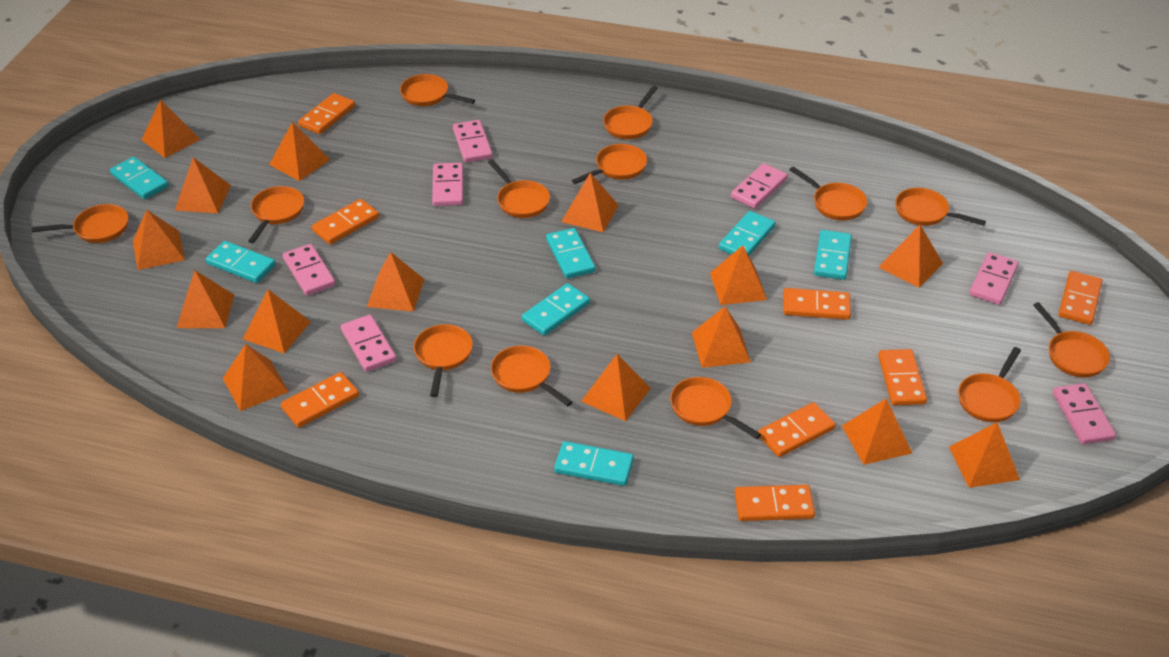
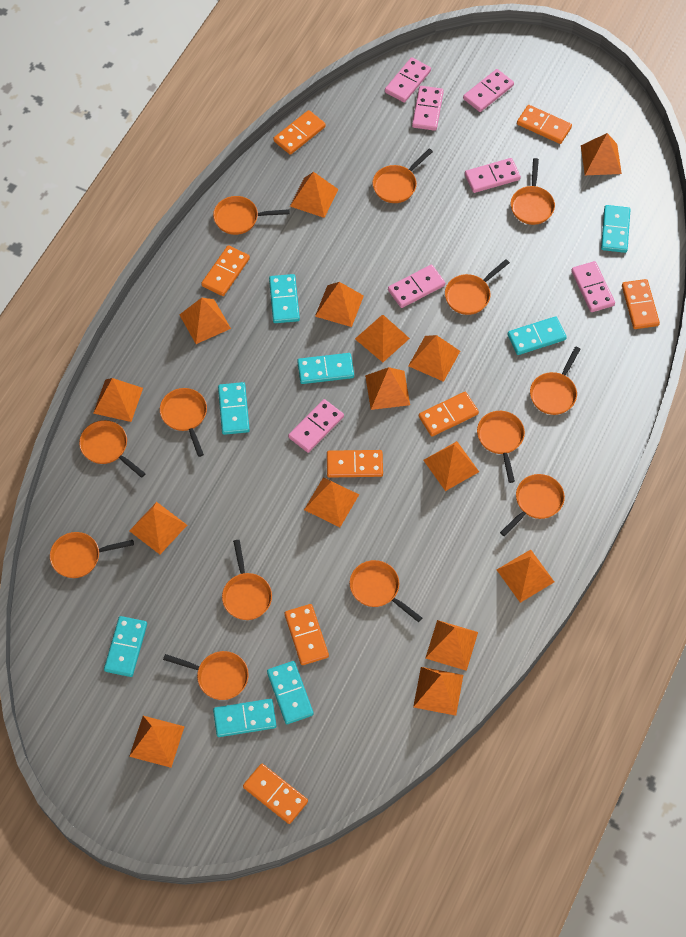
turquoise domino: [110,157,169,200] [206,241,276,283] [522,283,590,336] [546,228,596,279] [554,441,634,486] [719,211,775,255] [814,230,852,280] = 7 -> [104,616,147,677] [213,699,276,737] [218,382,250,435] [267,661,314,724] [269,274,300,323] [297,353,354,384] [508,316,567,355] [601,205,630,253] = 8

